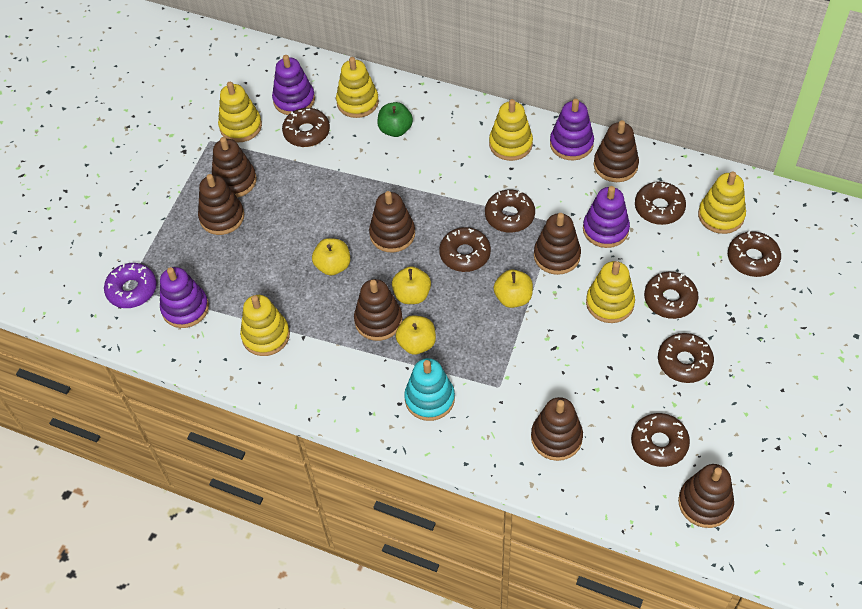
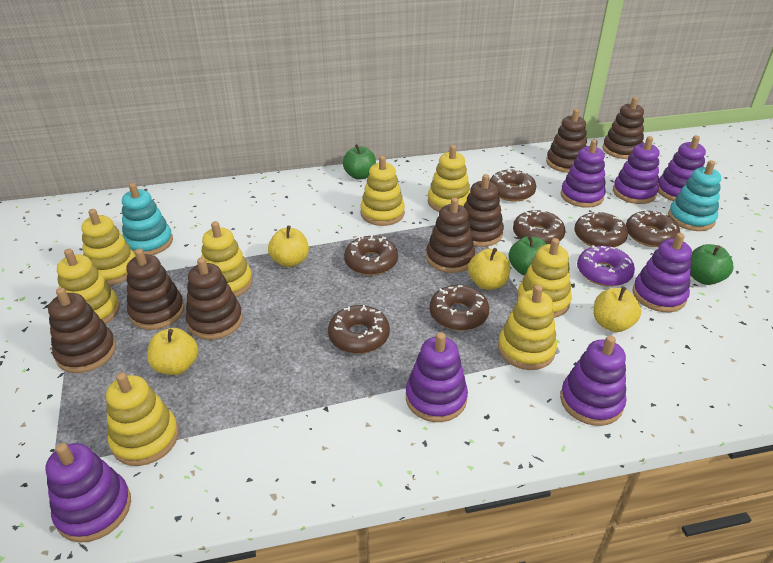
brown donut: [282,108,330,147] [439,227,491,272] [485,190,535,233] [631,413,690,467] [635,182,686,225] [644,272,699,319] [658,333,714,383] [728,231,781,277] = 8 -> [328,305,390,354] [344,235,398,275] [429,285,489,331] [489,168,536,202] [513,210,565,244] [574,212,628,247] [626,209,680,247] = 7
brown stacking toy: [198,174,244,235] [212,137,257,197] [354,279,402,341] [369,191,415,252] [531,397,583,461] [534,213,581,275] [594,120,639,182] [678,464,734,528] = 8 -> [48,288,116,373] [127,248,185,330] [185,257,243,340] [426,197,475,273] [464,174,504,247] [546,109,587,173] [602,97,644,159] = 7
green apple: [377,102,413,137] = 1 -> [342,144,376,180] [508,235,546,275] [690,244,733,285] = 3
purple stacking toy: [160,267,209,328] [272,55,315,115] [550,99,594,160] [583,186,630,248] = 4 -> [45,443,131,543] [406,332,468,422] [560,335,626,426] [561,139,606,208] [613,136,659,204] [633,233,692,312] [658,135,706,201] = 7
turquoise stacking toy: [404,358,455,421] = 1 -> [122,183,173,255] [668,160,721,231] = 2
yellow stacking toy: [218,82,262,143] [240,295,290,356] [336,57,379,118] [489,99,533,161] [586,261,635,323] [698,171,746,234] = 6 -> [57,249,120,324] [81,209,136,285] [106,372,179,466] [201,221,253,297] [360,156,405,226] [428,145,470,212] [498,285,557,370] [517,238,572,318] = 8

